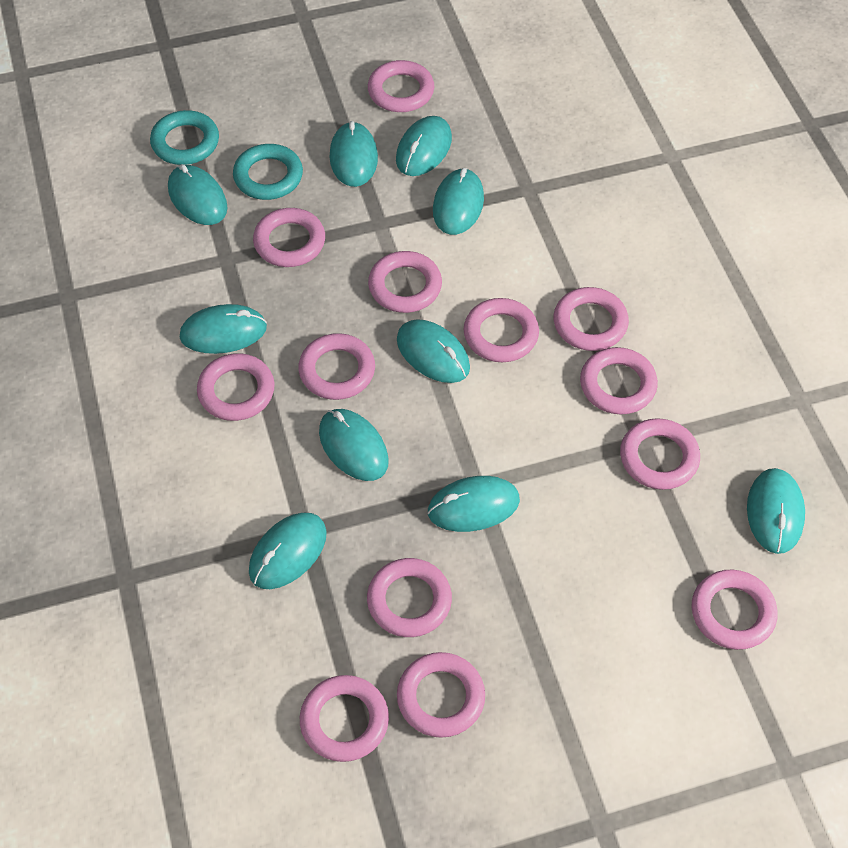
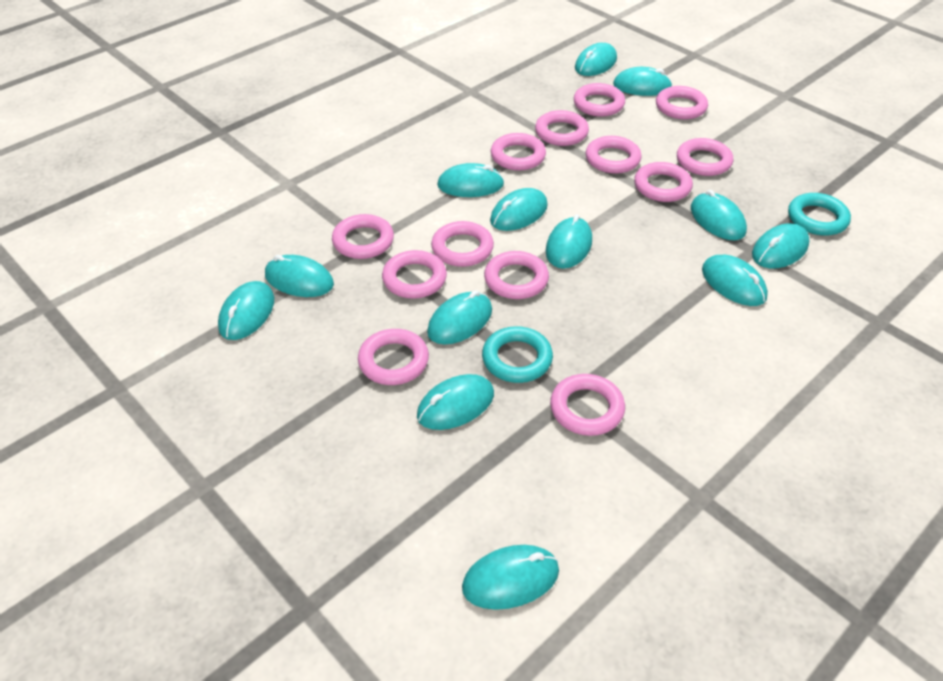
turquoise mouse: [168,164,228,225] [180,304,267,354] [249,513,327,589] [319,409,389,481] [329,121,378,187] [396,116,452,176] [397,319,470,383] [428,476,520,532] [433,168,484,235] [747,468,805,554] = 10 -> [218,281,274,340] [265,255,334,297] [417,374,494,430] [427,290,492,344] [437,163,504,197] [462,545,559,610] [490,188,548,231] [546,214,592,269] [575,43,617,76] [613,67,672,96] [691,190,747,240] [702,255,768,306] [752,223,809,269] = 13

